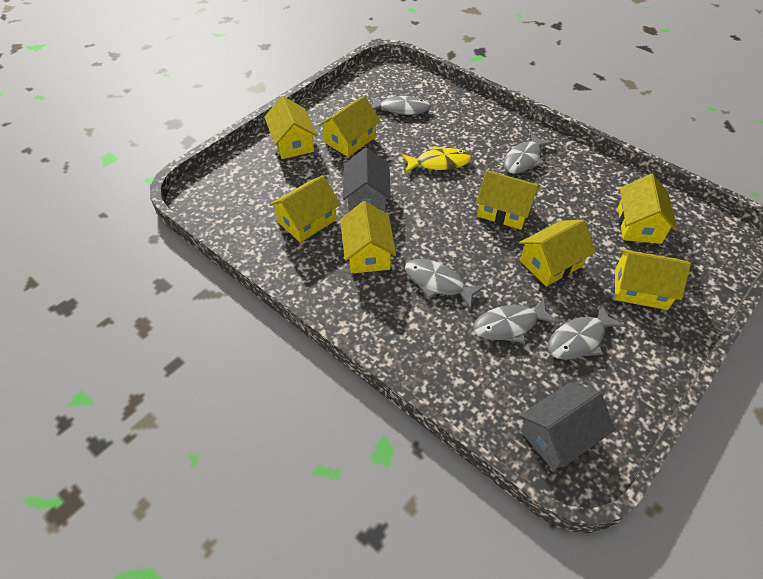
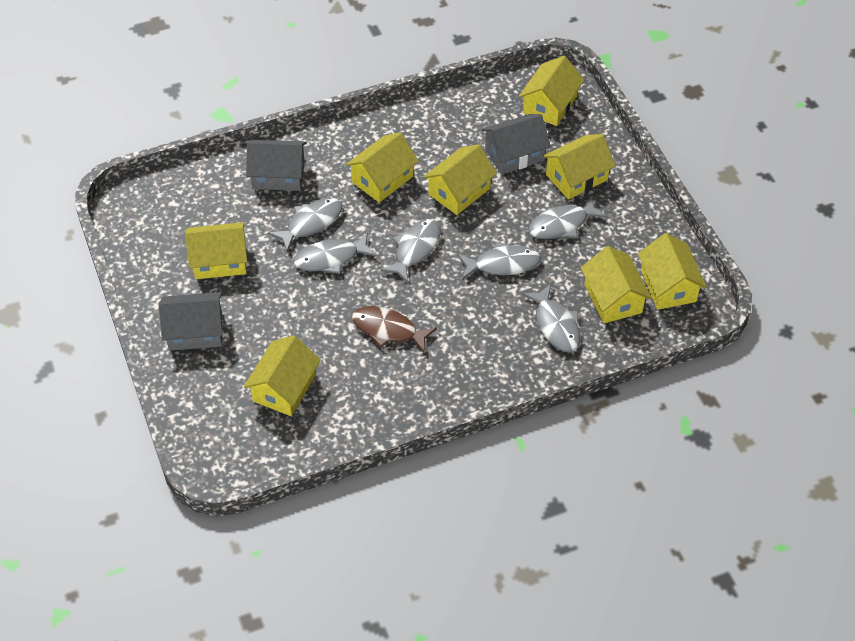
brown fish: none = 0 -> [352,306,437,353] = 1
grey fish: [369,94,431,115] [405,259,485,310] [473,298,559,343] [503,132,554,174] [548,303,626,360] = 5 -> [268,198,343,252] [293,232,377,274] [380,219,440,283] [457,242,541,280] [522,284,580,352] [528,196,607,239] = 6
grey house: [343,148,391,213] [520,382,615,471] = 2 -> [159,292,223,351] [246,139,307,191] [481,114,551,175] = 3
yellow fish: [402,146,471,173] = 1 -> none = 0

